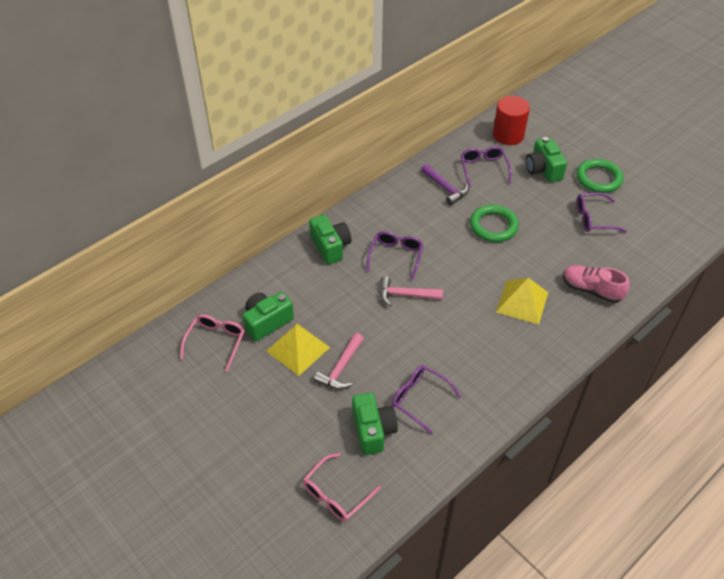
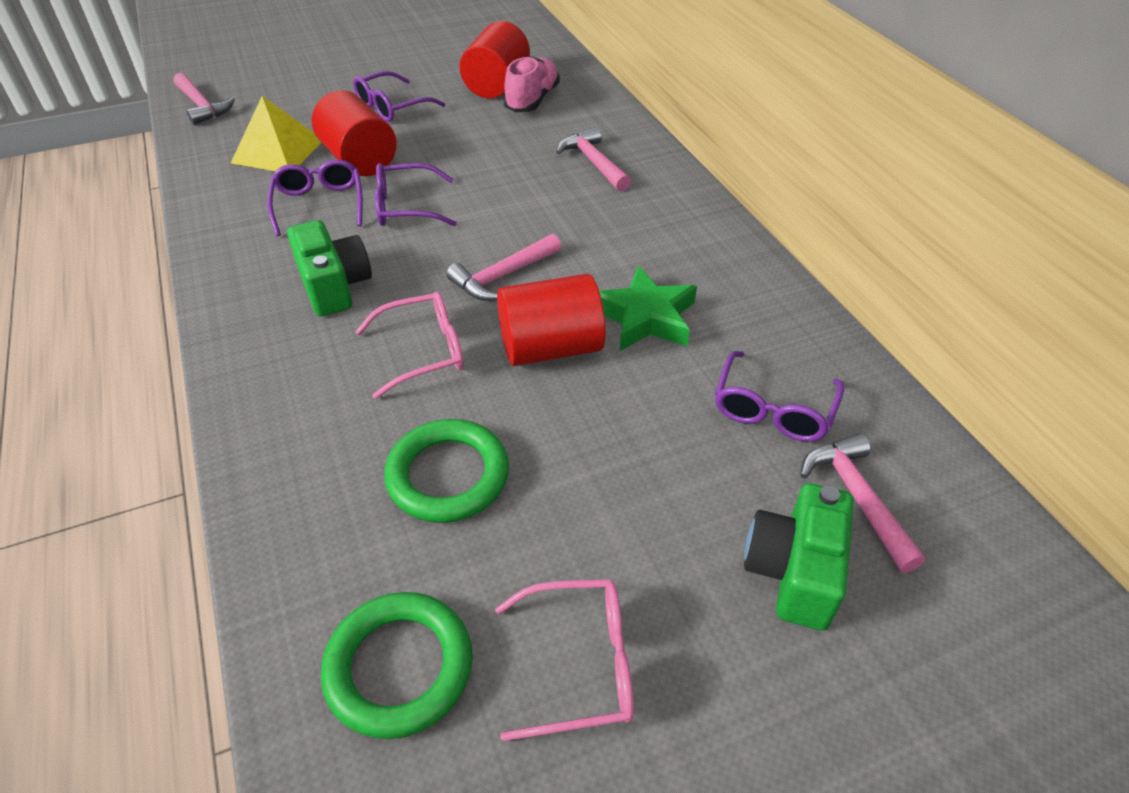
green camera: [243,292,294,341] [309,215,351,265] [352,393,398,455] [526,137,567,182] = 4 -> [287,220,372,316] [744,483,854,631] = 2
green star: none = 0 -> [599,266,697,351] = 1
pink hammer: [314,333,364,389] [380,276,443,307] = 2 -> [173,73,235,125] [446,234,561,301] [556,127,631,191] [800,433,925,573] = 4
purple hammer: [421,164,469,205] = 1 -> none = 0
red cylinder: [493,96,530,145] = 1 -> [312,90,397,176] [459,21,530,98] [497,274,606,366] = 3
yellow pyramid: [266,324,330,376] [496,278,548,324] = 2 -> [231,96,322,171] = 1

